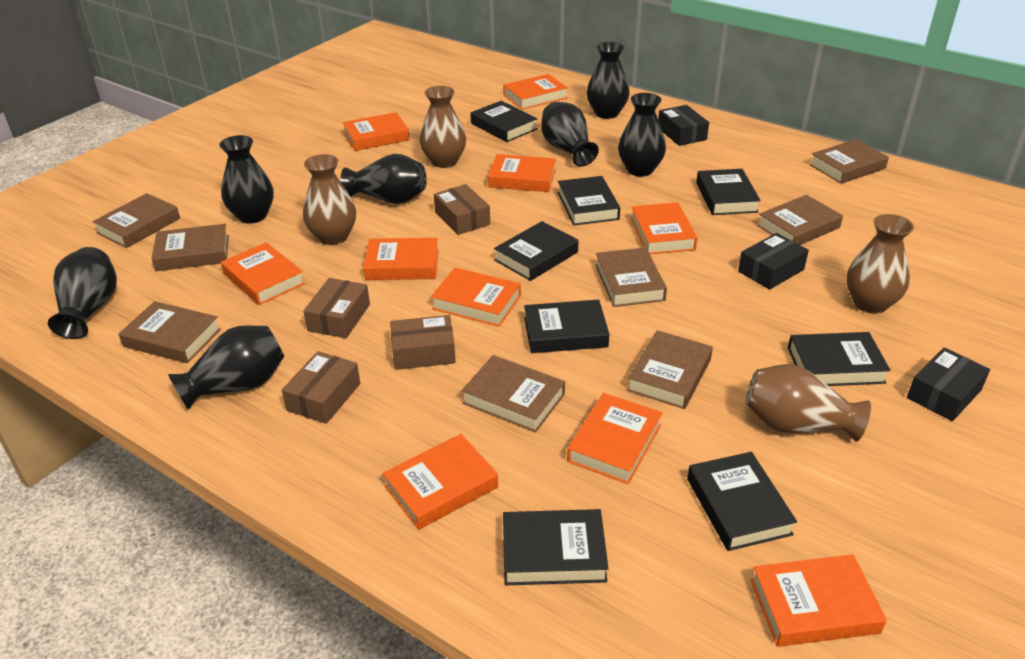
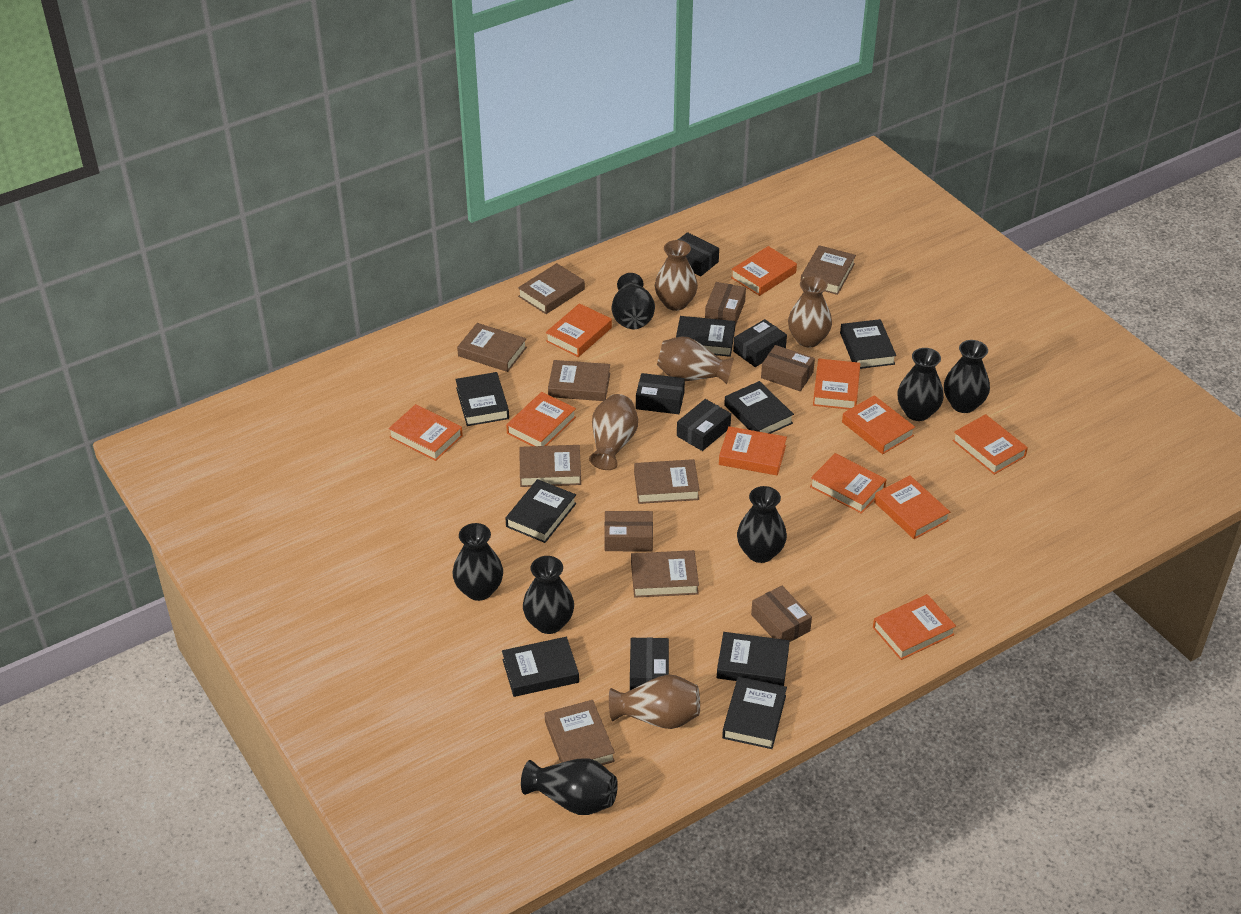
black box: [658,105,709,146] [738,233,809,290] [907,347,990,421] = 3 -> [630,637,669,690] [636,373,685,414] [677,232,719,277] [677,399,731,451] [733,319,787,367] = 5
brown vase: [303,154,356,245] [419,86,466,168] [746,364,871,442] [846,214,914,314] = 4 -> [589,394,638,470] [609,675,700,729] [655,240,698,311] [657,336,734,384] [788,276,832,347] = 5
orange book: [221,242,305,305] [343,112,410,151] [363,238,439,280] [382,434,498,530] [431,268,521,327] [488,154,556,192] [503,74,568,110] [567,393,663,484] [631,202,697,254] [750,555,887,647] = 10 -> [388,404,463,461] [506,392,576,446] [546,303,612,357] [719,426,787,476] [731,246,797,296] [810,453,887,514] [813,358,860,409] [842,395,915,454] [873,594,956,660] [874,475,950,539] [953,414,1028,475] = 11

